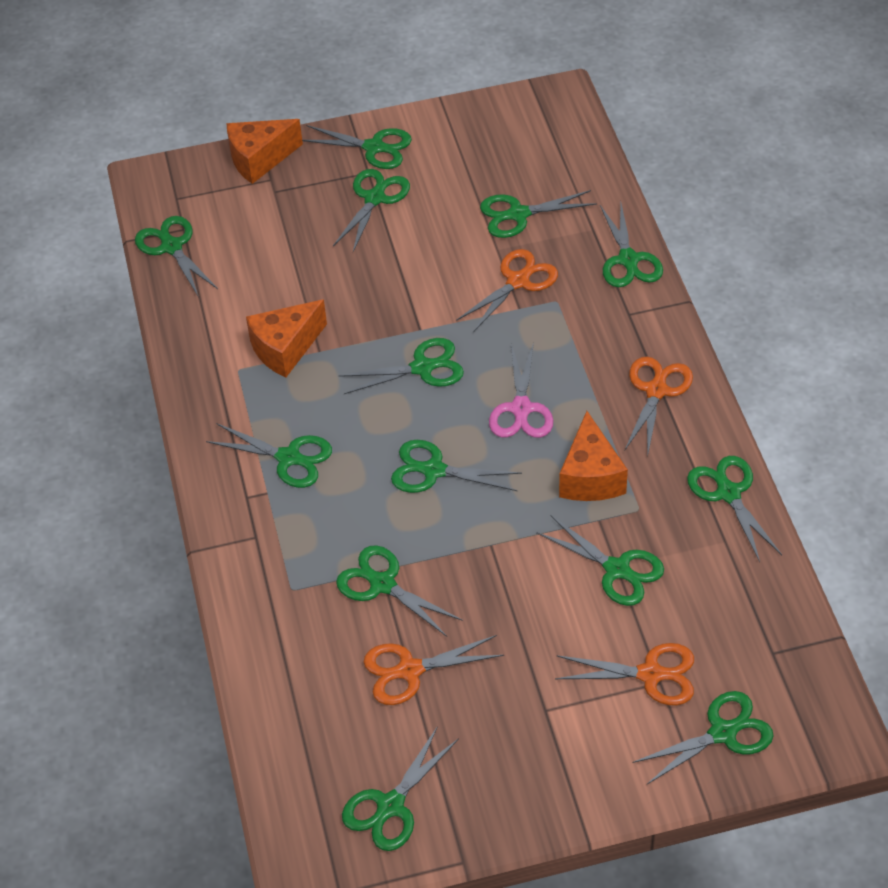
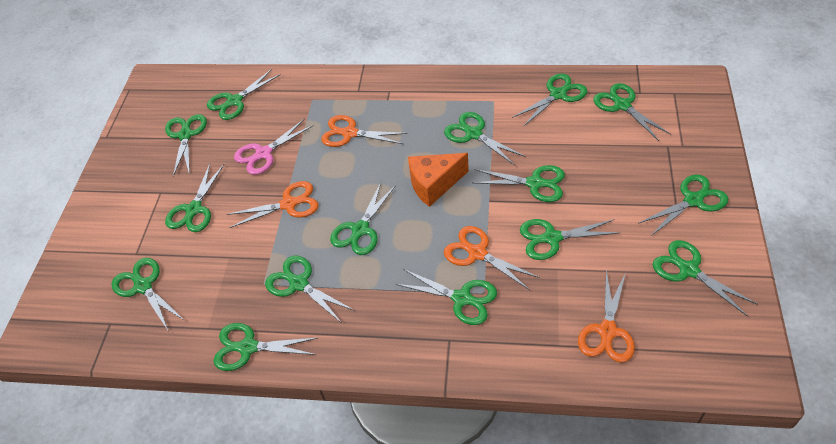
green scissors: [135,216,218,296] [206,423,332,488] [302,125,412,169] [333,169,410,252] [336,545,463,637] [338,338,464,394] [342,726,459,851] [391,440,522,493] [480,190,597,238] [536,516,664,606] [600,204,663,287] [633,691,774,785] [687,456,782,562] = 13 -> [111,258,185,332] [165,114,207,177] [165,164,224,232] [207,69,281,120] [214,323,319,371] [265,255,355,323] [330,182,396,255] [396,269,497,325] [444,112,525,165] [472,165,565,202] [512,73,587,127] [520,219,619,260] [593,83,671,141] [638,174,728,236] [653,240,758,316] = 15
orange cheese: [226,119,303,184] [246,300,327,378] [559,411,628,501] = 3 -> [408,153,469,207] = 1

